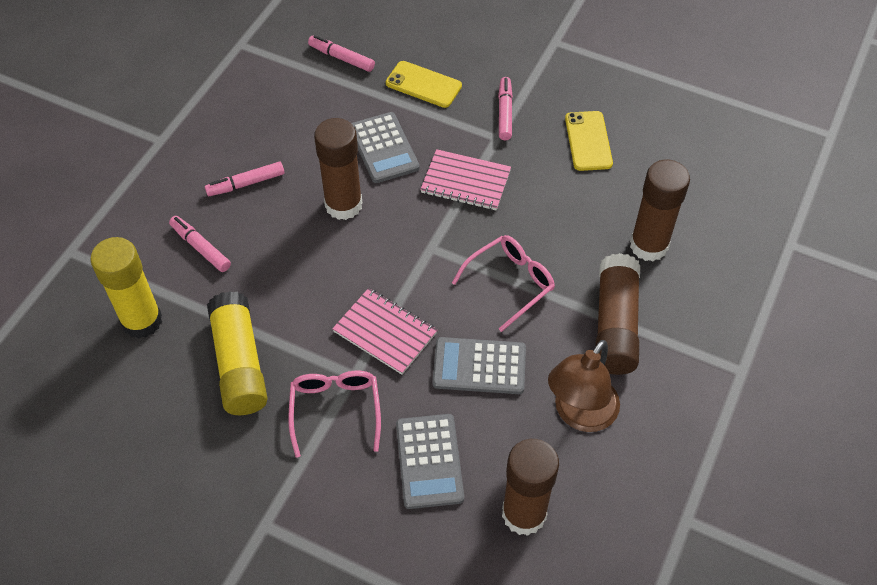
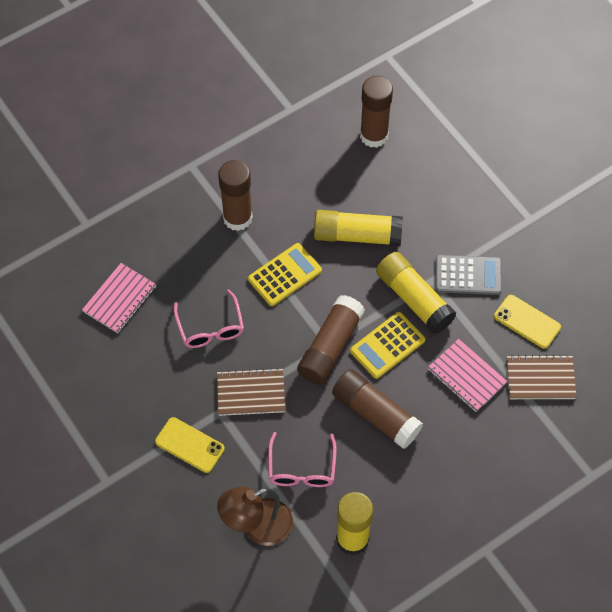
brown notebook: none = 0 -> [217,368,285,416] [507,355,577,399] = 2
grey calculator: [351,112,420,183] [396,414,464,509] [433,337,526,394] = 3 -> [435,255,502,295] = 1
pink marker: [169,216,231,272] [205,162,285,196] [308,35,375,72] [498,77,513,140] = 4 -> none = 0
yellow calculator: none = 0 -> [248,243,322,306] [350,312,425,379] = 2
yellow glue stick: [90,237,162,339] [207,291,268,415] = 2 -> [314,210,403,246] [336,492,373,556] [376,252,456,334] = 3

